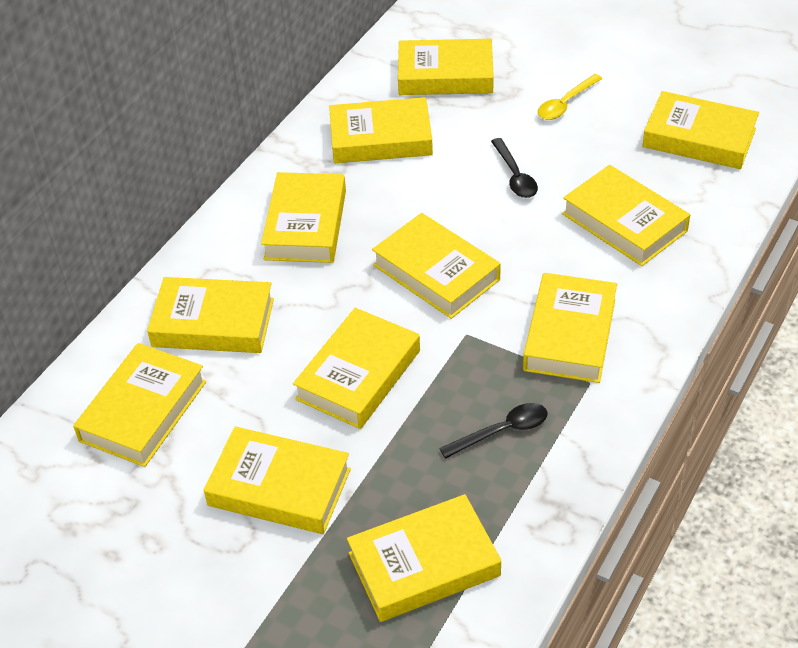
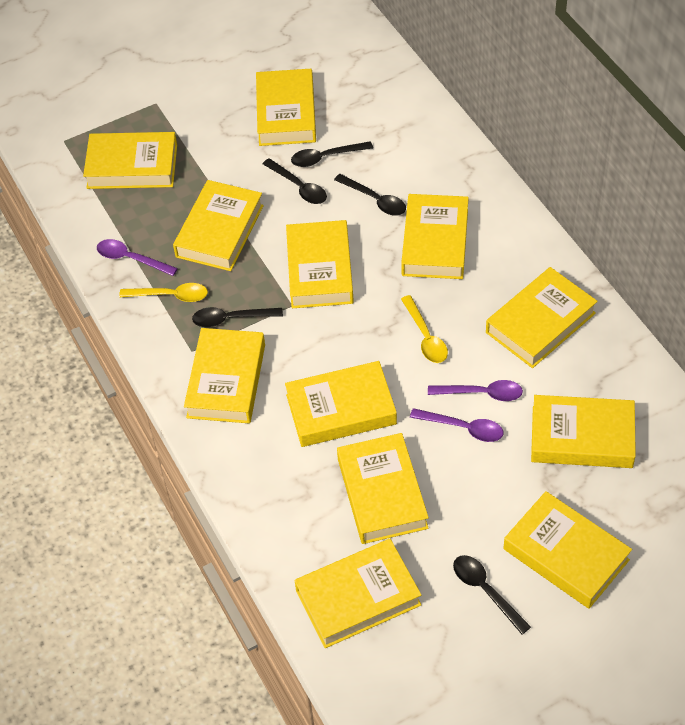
black spoon: [439,403,548,459] [491,138,538,198] = 2 -> [192,307,283,327] [263,158,327,204] [291,141,373,167] [334,174,406,215] [453,555,531,635] = 5
purple spoon: none = 0 -> [97,239,178,276] [410,408,504,442] [428,380,523,401] = 3
yellow spoon: [538,74,603,120] = 1 -> [119,283,208,302] [401,295,448,363] = 2

